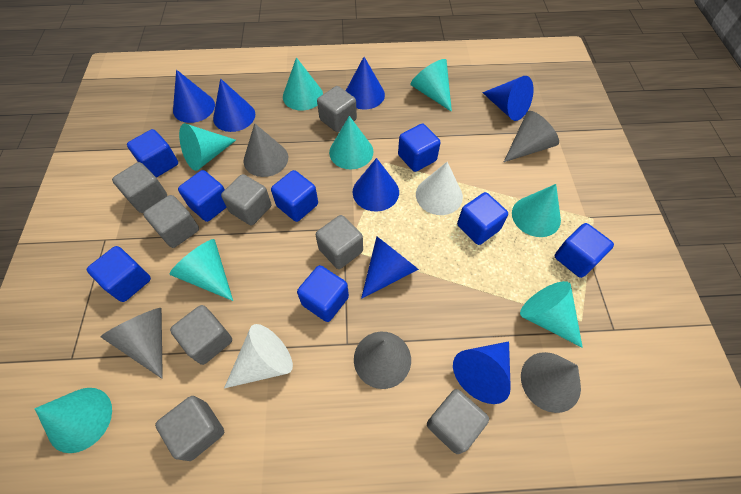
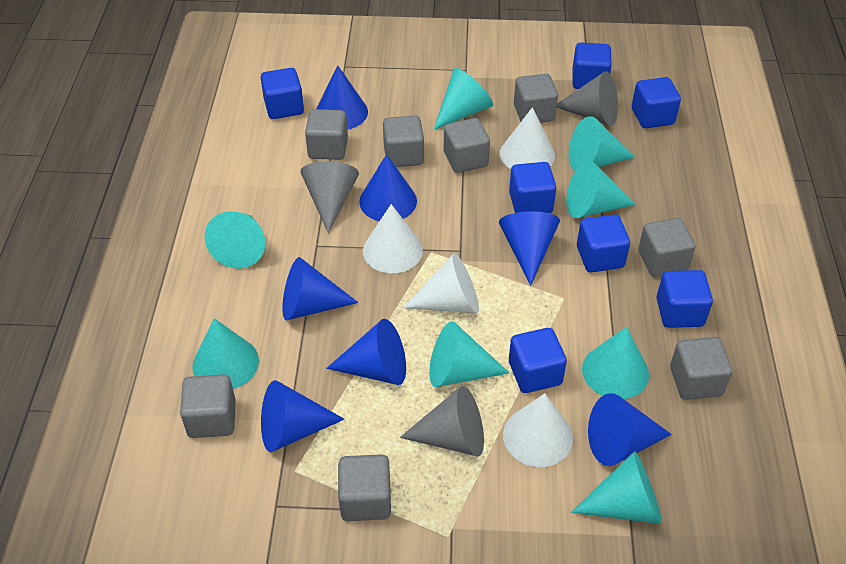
blue cube: [87,246,151,302] [127,129,178,178] [178,170,227,222] [271,170,318,222] [297,265,349,322] [398,124,441,172] [457,192,508,245] [555,223,614,278] = 8 -> [261,68,304,119] [509,162,556,213] [509,328,567,393] [572,42,612,89] [577,214,630,273] [632,77,681,128] [657,270,713,328] = 7
grey cone: [101,308,163,379] [244,123,288,177] [354,332,411,389] [504,111,559,162] [521,352,581,413] = 5 -> [300,161,359,233] [400,386,484,456] [557,71,618,126] = 3
white cone: [224,324,293,388] [416,162,463,215] = 2 -> [363,204,423,273] [403,253,479,313] [500,107,555,169] [503,393,573,467] = 4

